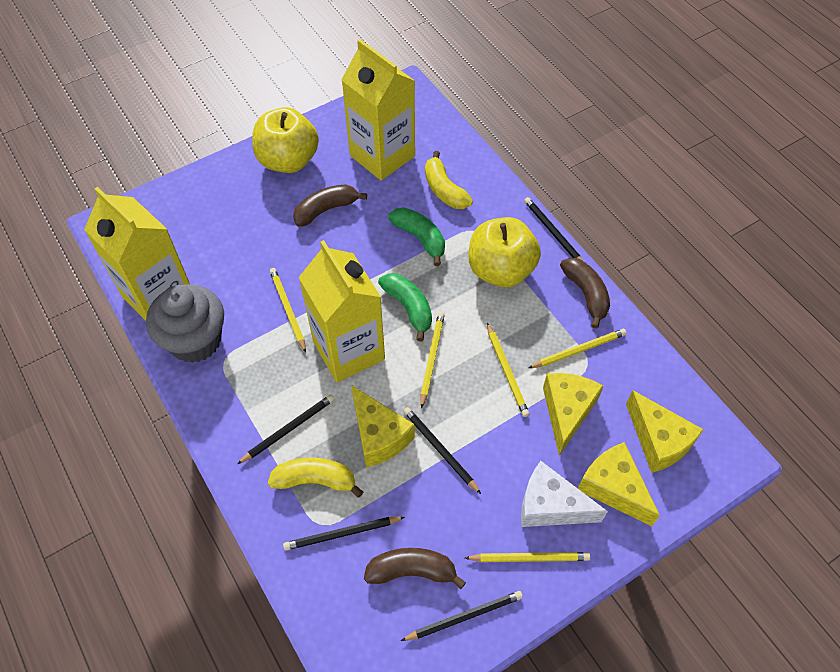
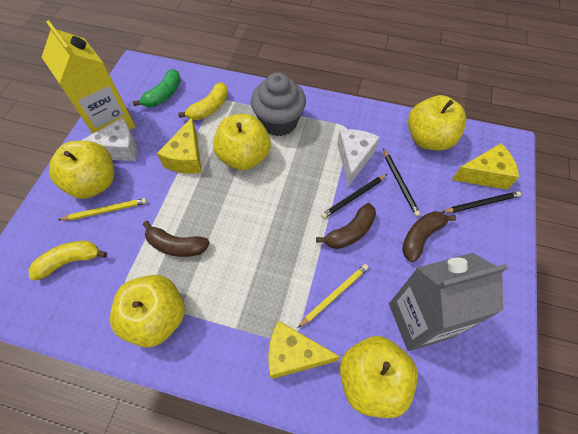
black pencil: [237,394,334,464] [283,517,405,550] [401,591,523,641] [403,407,481,494] [524,197,583,261] = 5 -> [321,174,387,219] [383,149,420,217] [442,191,521,213] = 3
green banana: [378,273,432,341] [388,208,445,266] = 2 -> [133,69,181,107] = 1
grey carton: none = 0 -> [389,253,508,351] = 1
white cheese: [521,461,608,527] = 1 -> [81,117,137,161] [337,129,380,187] = 2
yellow apple: [252,107,319,173] [469,217,541,287] = 2 -> [49,141,114,199] [110,275,185,347] [213,114,271,170] [340,336,418,418] [408,95,466,150] = 5
yellow carton: [84,187,190,321] [299,240,385,382] [342,39,415,181] = 3 -> [42,20,135,134] = 1
yellow cheese: [351,385,415,467] [543,373,604,456] [578,442,660,526] [626,390,704,473] = 4 -> [157,117,202,174] [269,321,340,379] [452,143,519,190] = 3
yellow pencil: [270,268,306,353] [420,312,445,409] [465,552,590,562] [487,323,530,417] [529,329,627,368] = 5 -> [59,198,147,220] [298,264,369,328] = 2

